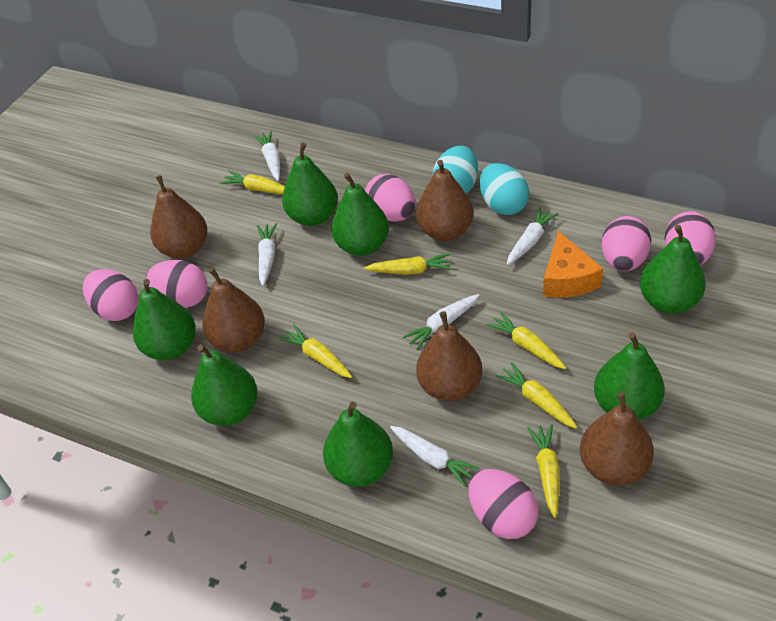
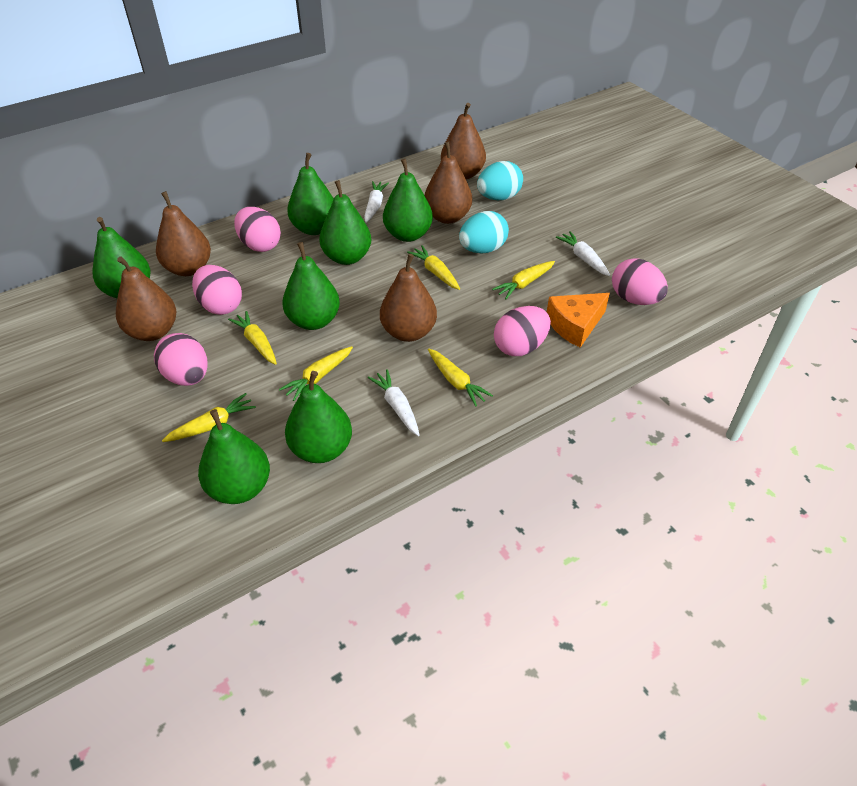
pink egg: [83,269,138,321] [146,260,207,308] [365,174,415,222] [468,469,538,539] [601,216,651,271] [665,211,716,265] = 6 -> [154,333,208,386] [192,265,242,315] [234,207,281,252] [494,306,551,356] [612,258,668,305] = 5
white carrot: [254,131,280,181] [257,223,277,286] [390,426,480,487] [403,294,479,350] [507,207,558,265] = 5 -> [364,181,389,223] [368,369,419,436] [556,231,610,276] = 3

